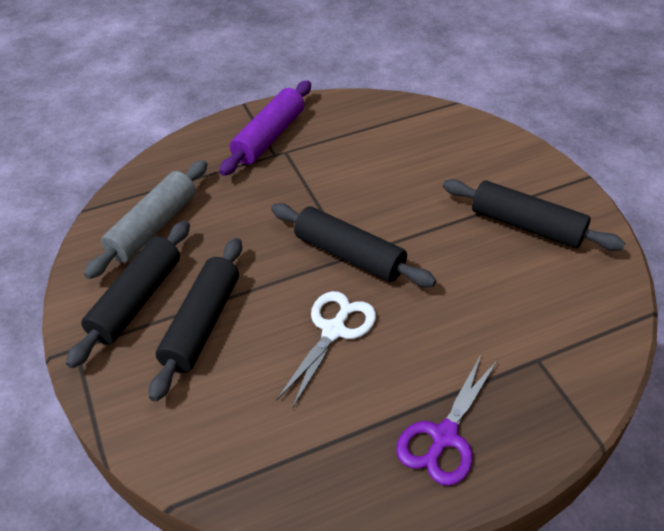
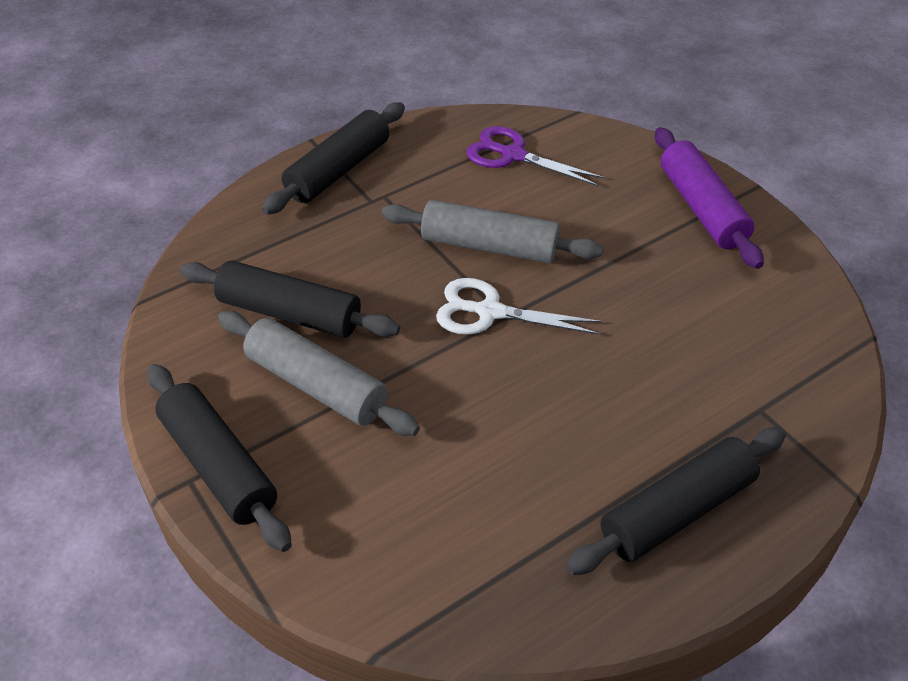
grey rolling pin: [84,160,208,279] = 1 -> [218,311,420,436] [382,200,603,263] = 2

